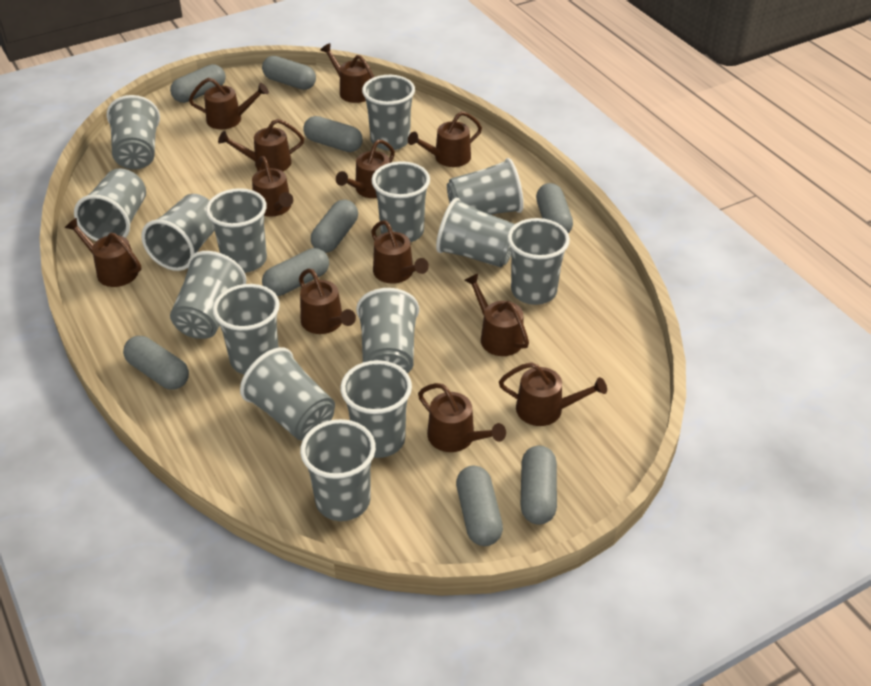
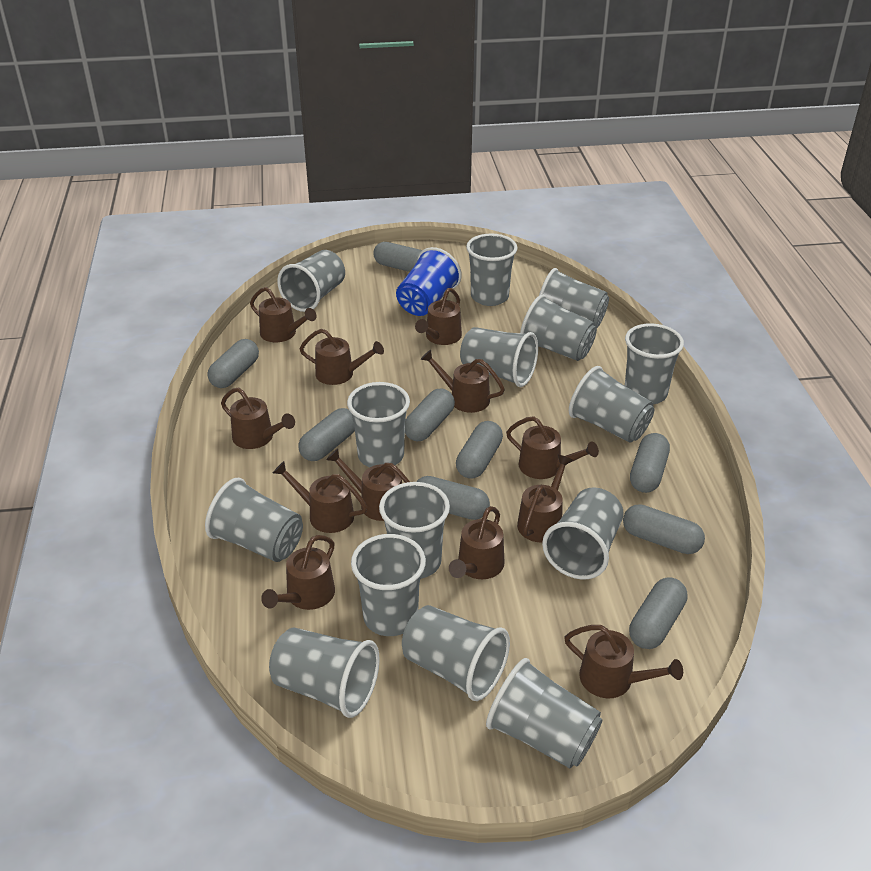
blue cup: none = 0 -> [396,247,462,316] = 1

